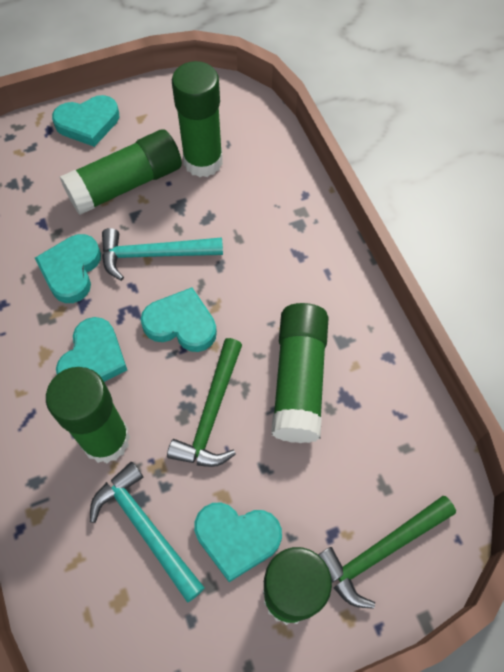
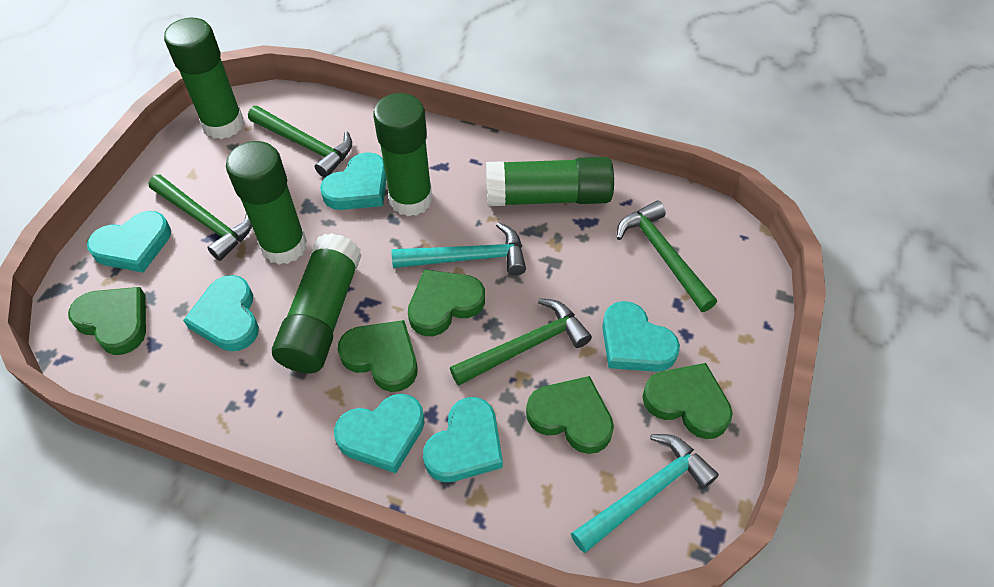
green hammer: [167,338,242,467] [318,496,456,609] = 2 -> [149,175,252,261] [248,106,352,178] [450,298,592,386] [616,201,717,312] = 4
green heart: none = 0 -> [68,287,146,355] [338,320,417,392] [408,270,485,336] [526,376,614,454] [642,363,733,439] = 5
turquoise heart: [35,234,101,303] [52,95,119,147] [56,317,127,382] [141,287,217,352] [194,502,282,582] = 5 -> [87,211,171,273] [183,275,259,351] [320,152,386,210] [334,394,425,473] [423,397,503,482] [602,301,680,372] = 6

